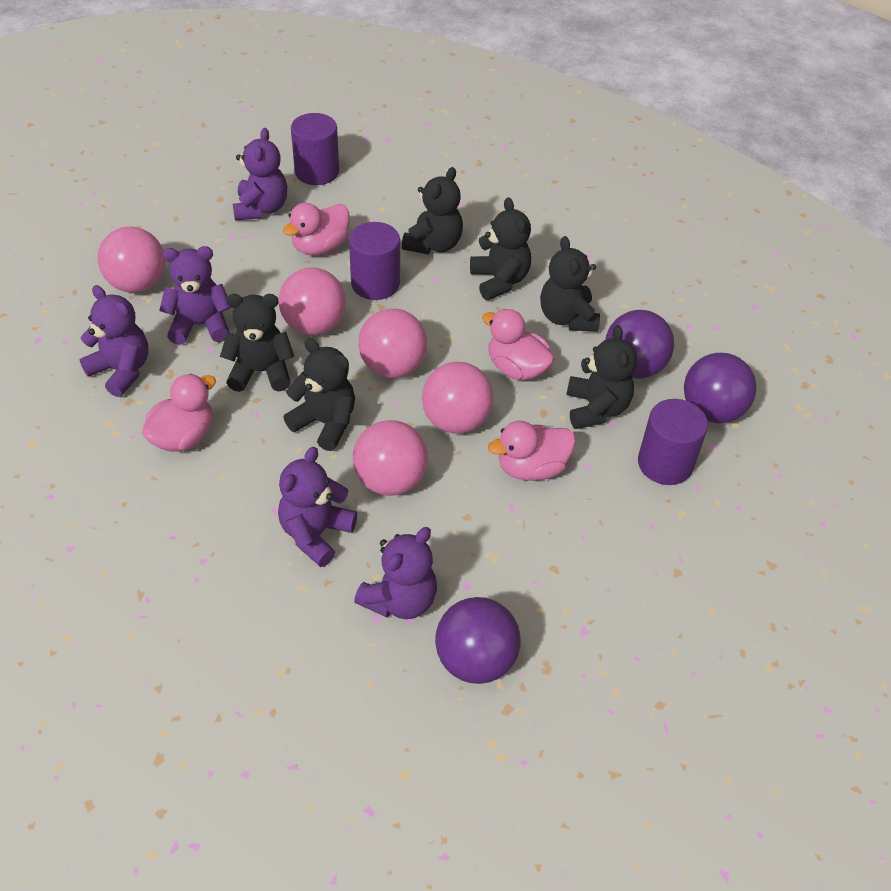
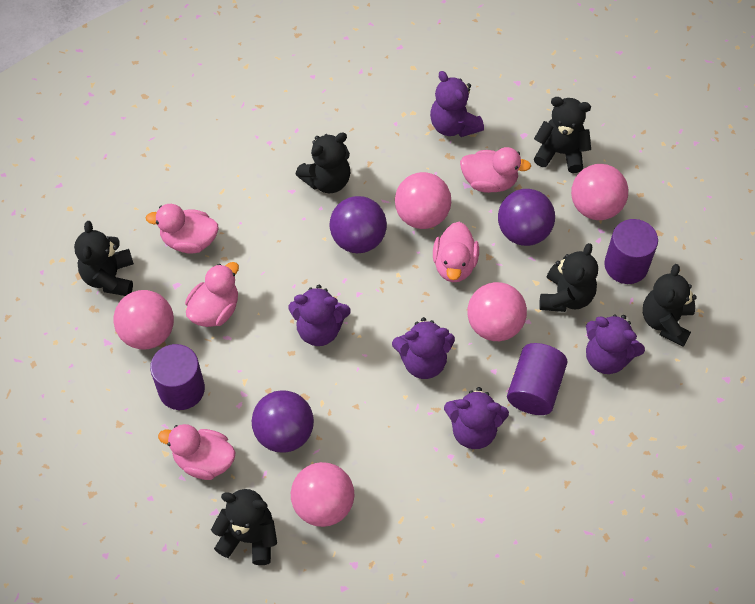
pink duck: [142,374,216,452] [283,203,350,255] [482,309,555,381] [488,421,576,481] = 4 -> [146,204,219,254] [158,424,236,480] [185,262,239,327] [433,222,479,282] [460,147,531,193] = 5

